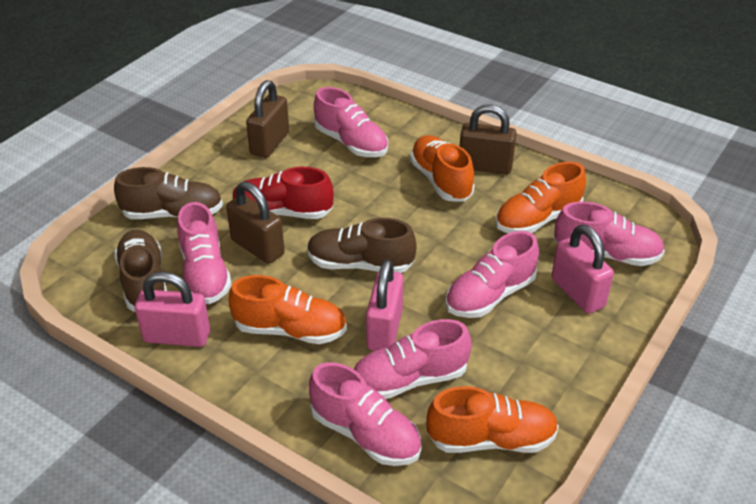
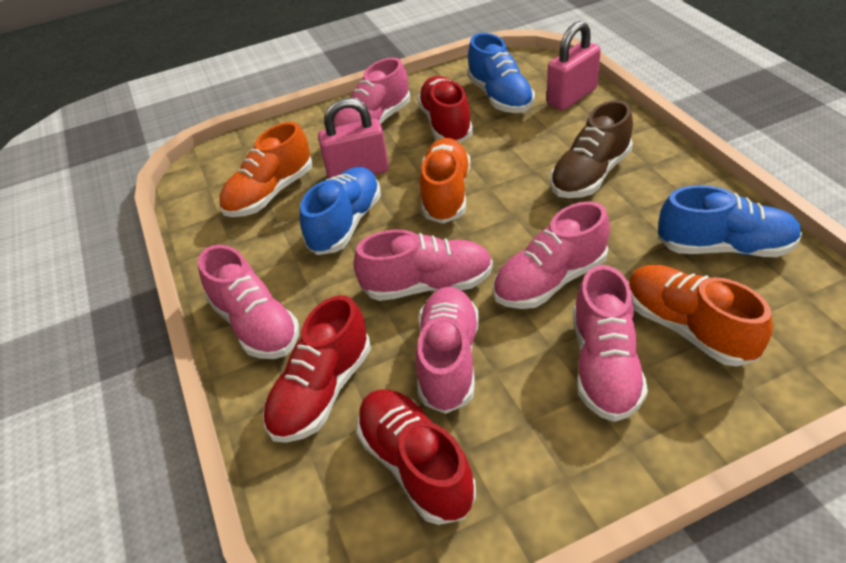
blue shoe: none = 0 -> [300,167,381,255] [467,33,535,113] [658,185,802,257] = 3
brown padlock: [226,182,285,264] [246,80,289,158] [460,104,517,174] = 3 -> none = 0
brown shoe: [114,167,223,219] [114,230,167,312] [307,218,417,273] = 3 -> [550,100,633,198] = 1
orange shoe: [229,275,347,344] [410,135,474,202] [426,386,559,453] [495,162,586,233] = 4 -> [219,122,313,217] [420,138,470,223] [628,264,773,366] = 3
pink padlock: [135,272,210,347] [366,259,403,351] [551,225,614,314] = 3 -> [318,98,389,179] [547,21,601,110] = 2
red shoe: [232,167,334,219] = 1 -> [263,295,371,443] [356,390,476,525] [417,76,473,143] = 3

